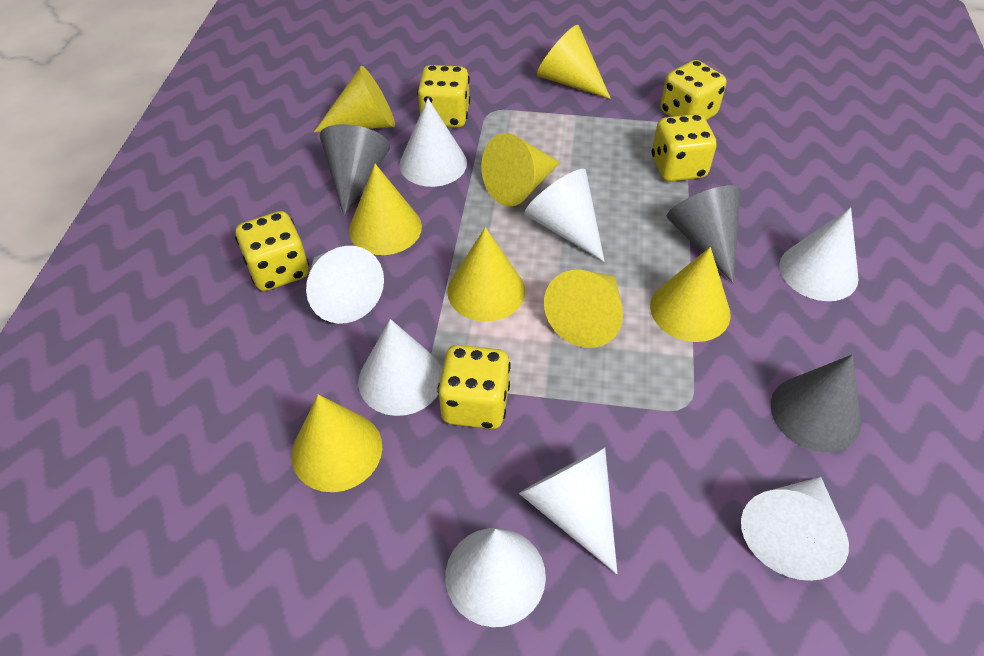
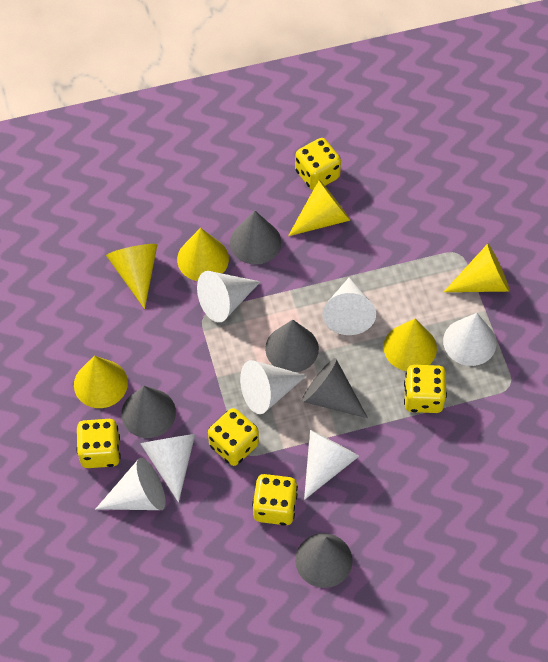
grey cone: [320,124,390,217] [667,185,741,283] [771,355,861,452] = 3 -> [121,386,176,438] [230,211,281,265] [265,320,319,372] [295,533,353,588] [302,358,368,418] = 5
white cone: [306,246,384,324] [358,319,442,416] [399,98,467,187] [445,528,546,627] [519,447,618,574] [524,169,605,262] [741,477,849,581] [779,207,859,301] = 8 -> [96,458,166,510] [140,434,195,502] [197,271,261,322] [240,360,307,414] [304,430,359,500] [322,278,376,335] [443,313,496,366] = 7
yellow cone: [292,394,382,492] [314,66,395,132] [349,164,422,255] [447,227,525,322] [481,133,560,207] [537,25,611,99] [544,270,623,348] [650,247,731,342] = 8 -> [74,356,128,408] [106,244,157,309] [177,228,229,281] [288,180,350,236] [384,319,437,371] [444,244,510,292] = 6

